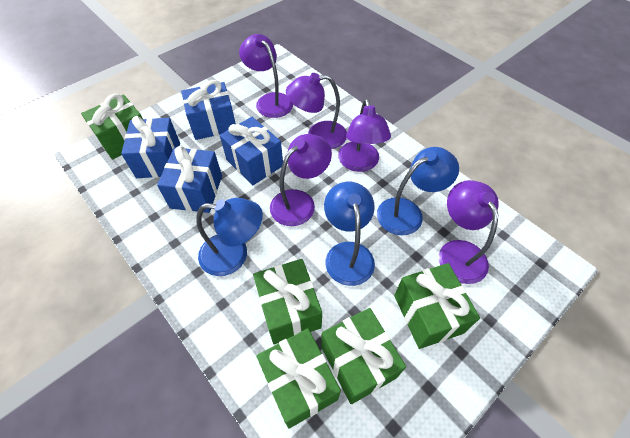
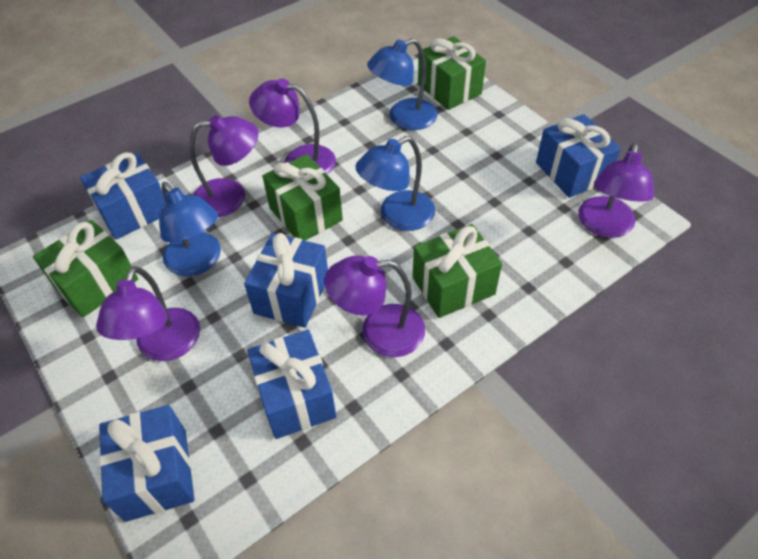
blue gift: [121,116,180,178] [157,146,222,213] [181,80,236,140] [220,117,283,185] = 4 -> [80,152,166,239] [99,405,195,522] [244,233,328,328] [247,330,336,439] [536,114,621,198] = 5
green gift: [81,94,143,159] [253,259,322,344] [256,328,341,429] [321,308,406,404] [394,263,480,349] = 5 -> [33,220,138,318] [262,154,343,241] [413,224,502,318] [418,36,486,110] = 4

